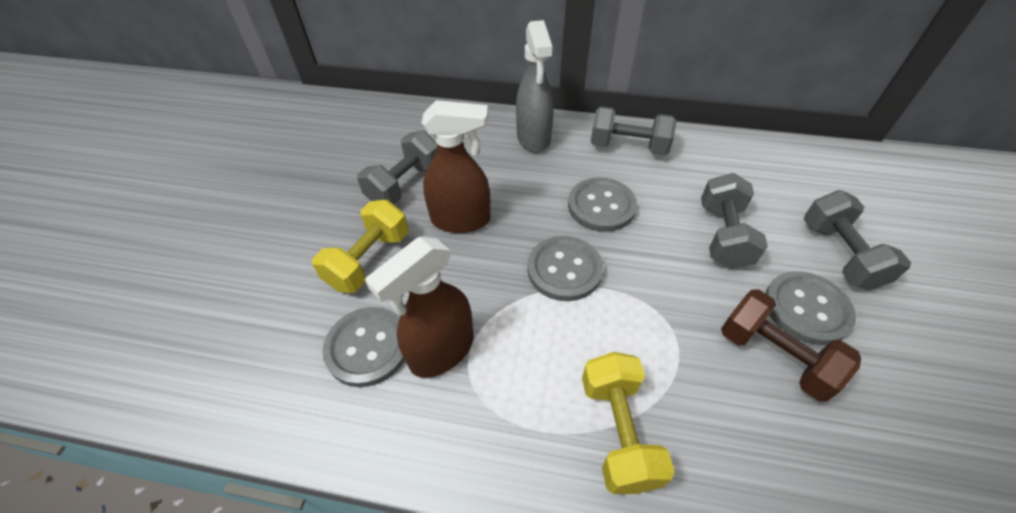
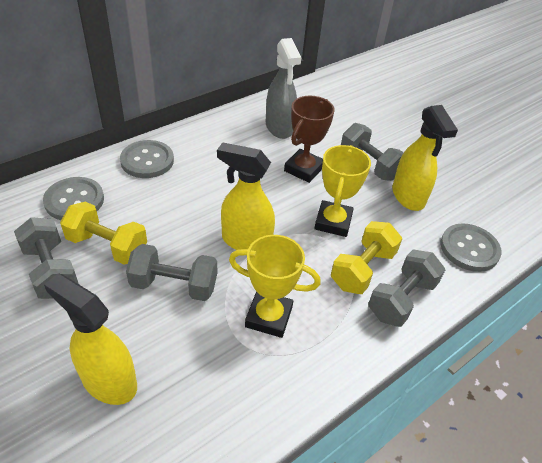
brown dumbbell: [721,289,861,401] = 1 -> none = 0
brown spray bottle: [365,237,473,378] [422,100,490,233] = 2 -> none = 0
brown trophy: none = 0 -> [284,96,335,183] = 1
grey button: [323,307,405,387] [527,236,603,301] [568,177,637,232] [765,271,856,345] = 4 -> [43,177,104,220] [120,140,174,178] [441,223,502,272] = 3
yellow spray bottle: none = 0 -> [44,273,137,405] [217,142,275,250] [392,105,458,211] = 3
yellow trophy: none = 0 -> [229,235,321,338] [314,145,371,237] = 2

